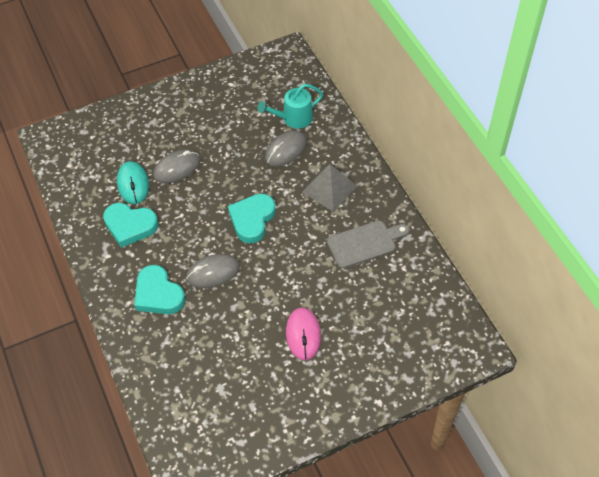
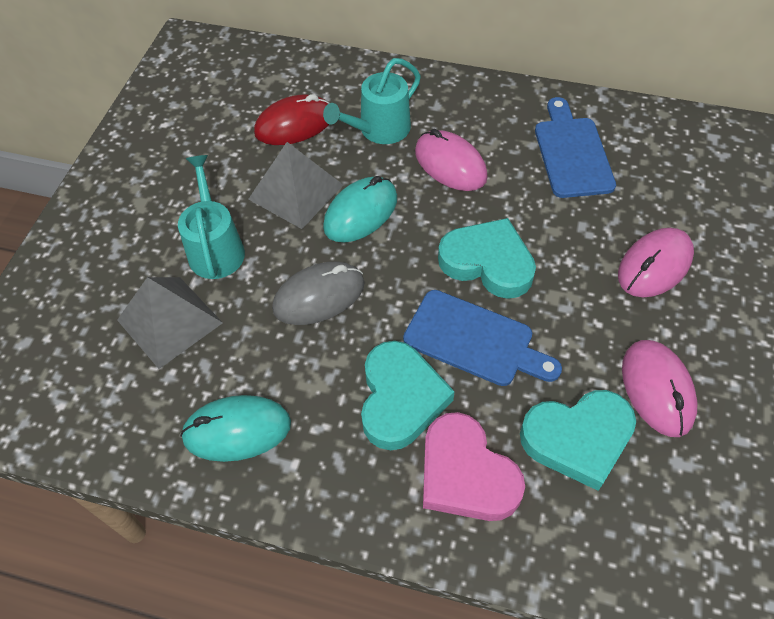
blue cutting board: none = 0 -> [403,290,562,386] [535,97,616,198] = 2
grey cutting board: [327,221,409,268] = 1 -> none = 0
grey mouse: [153,150,200,183] [186,254,240,288] [265,130,307,167] = 3 -> [272,261,365,325] = 1
grey pyramid: [302,164,357,212] = 1 -> [117,277,223,369] [249,142,343,229] = 2
pink heart: none = 0 -> [423,412,525,521] = 1
pink mouse: [286,307,321,360] = 1 -> [415,129,488,191] [618,228,694,297] [622,340,698,437] = 3
red mouse: none = 0 -> [254,94,329,145] = 1
turquoise mouse: [117,161,149,204] = 1 -> [180,395,291,462] [323,176,397,243] = 2
turquoise watering can: [257,84,323,129] = 1 -> [178,155,245,279] [323,58,421,144] = 2

